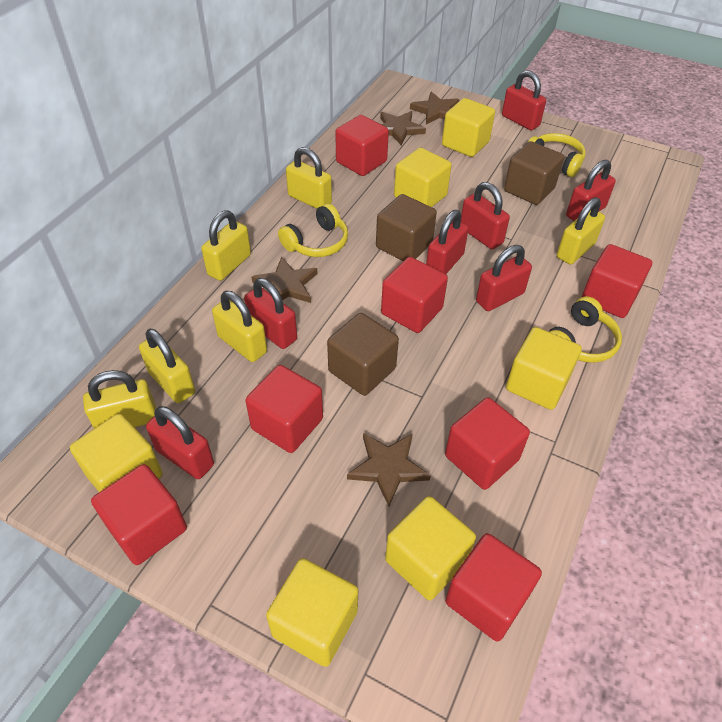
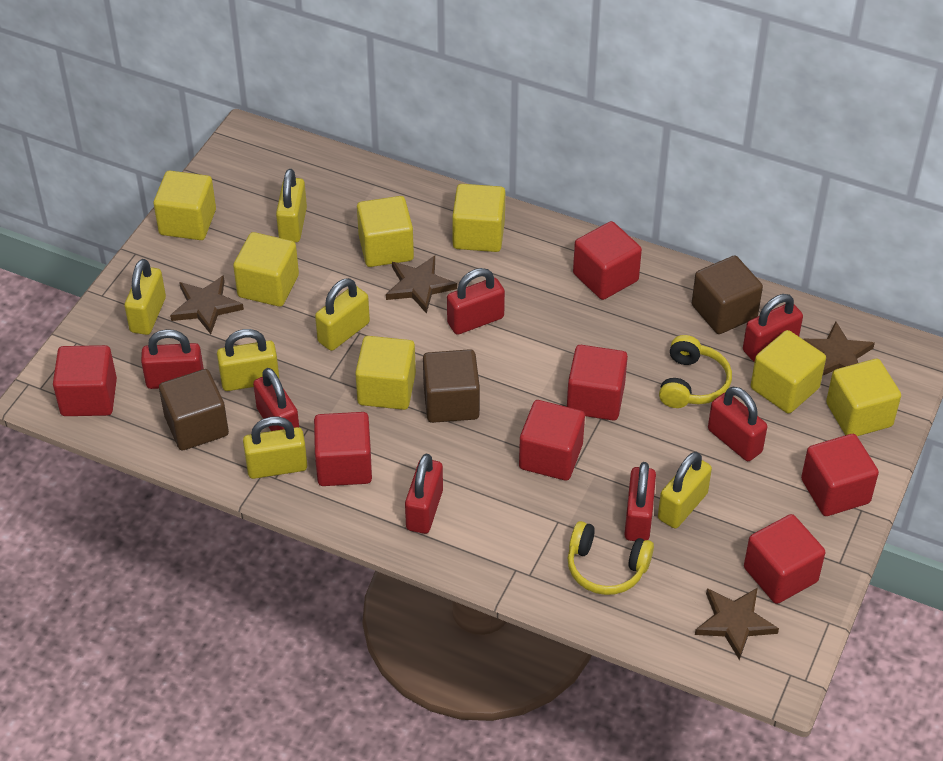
yellow cube: [70,414,163,492] [266,558,358,667] [385,496,476,600] [394,148,452,207] [442,98,495,157] [506,327,582,410] = 6 -> [154,171,216,240] [233,232,299,307] [355,336,416,410] [357,196,414,267] [452,184,505,252] [751,330,826,414] [826,359,901,436] = 7
yellow headphones: [278,203,348,257] [527,133,586,177] [549,296,622,363] = 3 -> [568,521,654,595] [659,335,732,408] = 2

